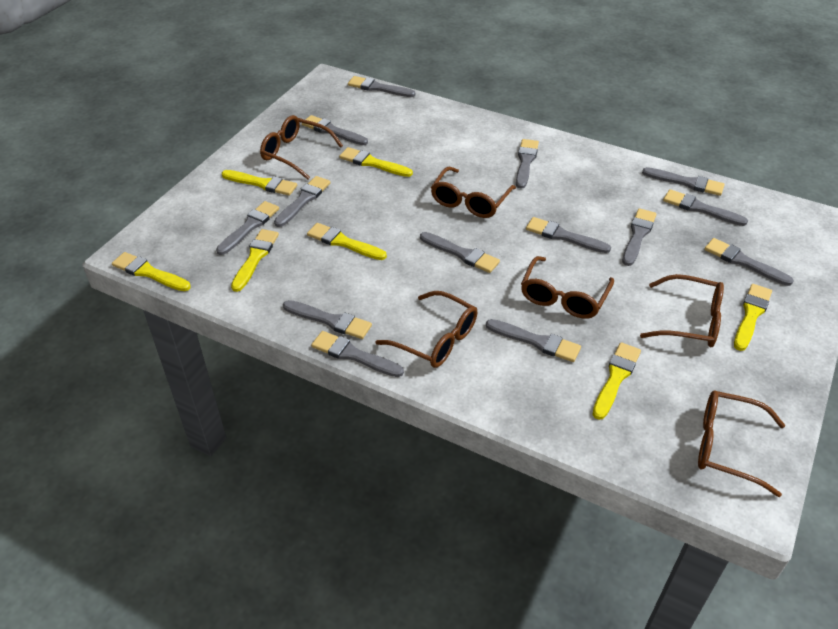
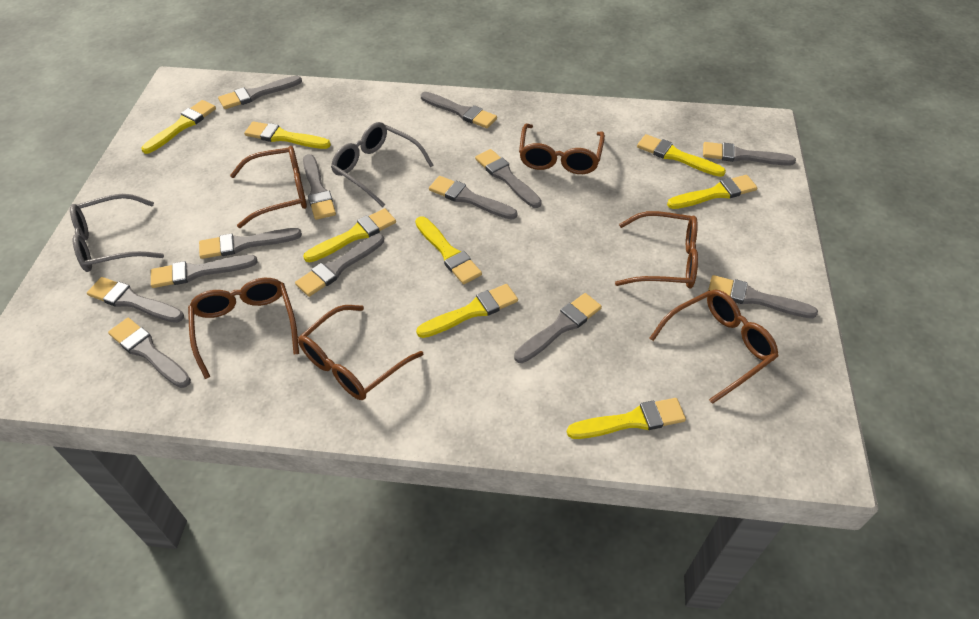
grey brush: [216,201,279,255] [274,176,331,227] [283,300,372,339] [302,115,368,145] [311,331,404,377] [348,76,416,97] [420,232,500,273] [486,319,581,362] [516,139,539,189] [526,217,611,253] [622,208,656,266] [642,167,725,196] [663,189,748,226] [704,238,794,286] = 14 -> [87,277,184,323] [108,318,191,388] [151,255,258,288] [199,228,302,259] [218,76,302,109] [295,234,384,297] [303,154,336,220] [420,92,497,129] [429,176,518,220] [475,149,542,208] [514,293,602,363] [703,142,796,166] [708,275,818,318] = 13
grey glasses: none = 0 -> [70,194,164,272] [331,122,433,207] = 2
yellow brush: [112,252,191,291] [222,170,297,196] [231,229,279,292] [307,223,387,260] [339,147,413,177] [593,342,641,420] [734,284,772,351] = 7 -> [141,100,216,154] [244,121,331,149] [303,208,396,262] [415,216,482,284] [416,284,518,338] [567,398,686,439] [637,134,726,177] [667,175,757,209] = 8

